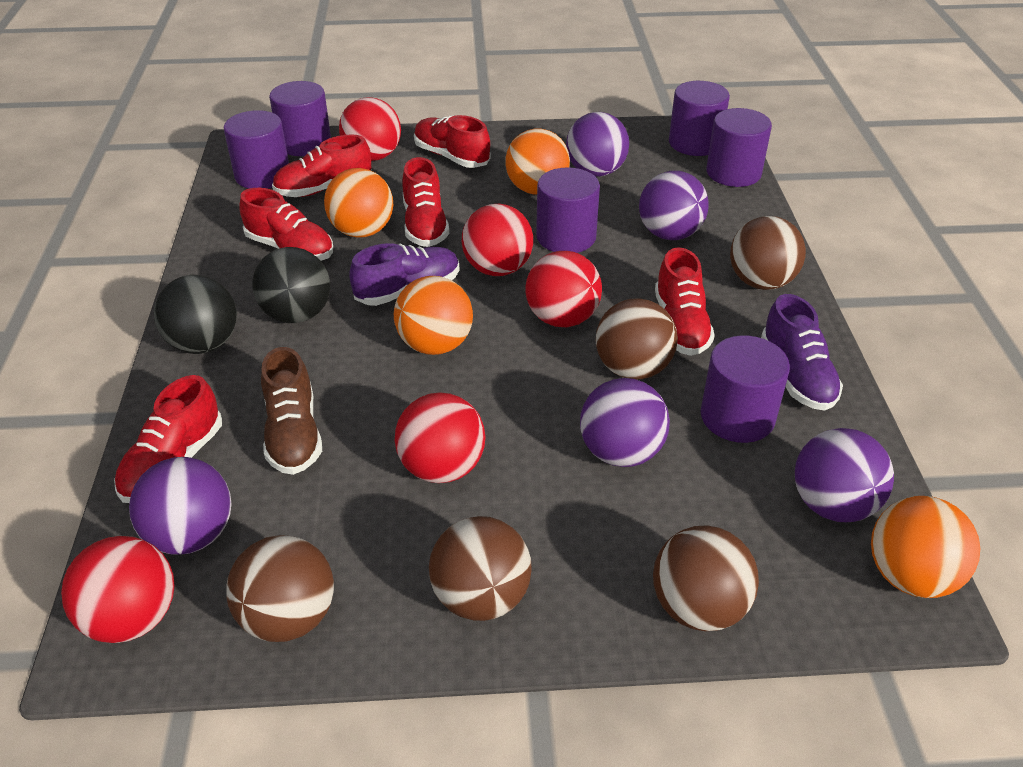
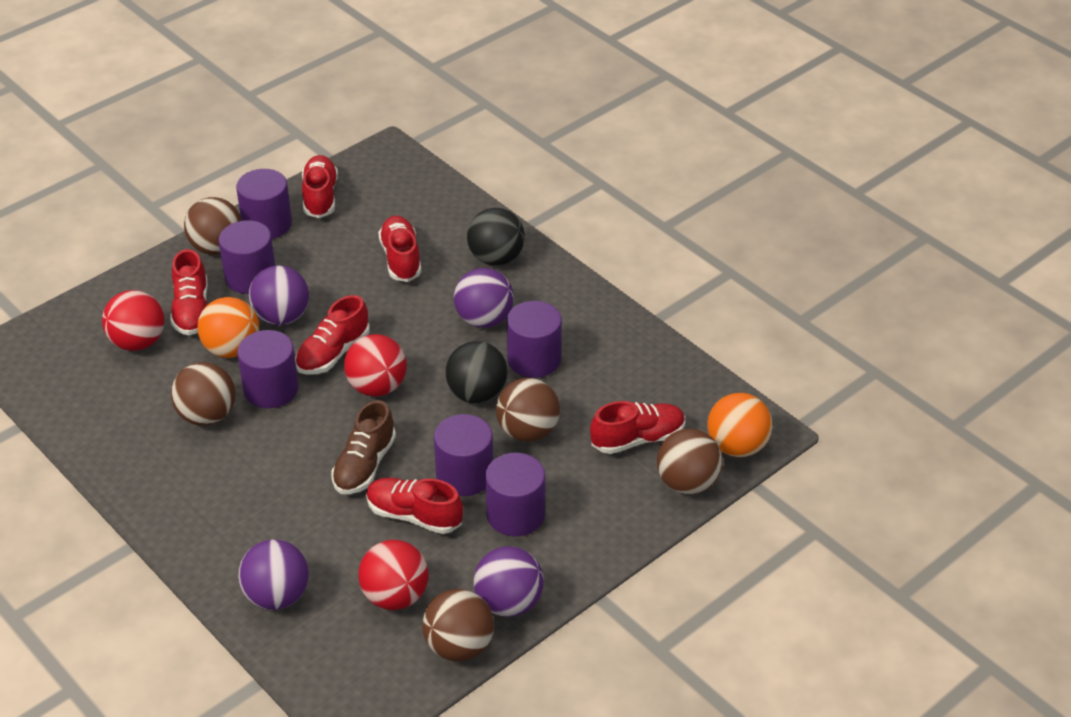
orange ball: [324,168,393,238] [394,276,473,355] [505,129,570,195] [871,496,980,598] = 4 -> [198,297,259,358] [707,393,772,457] = 2
purple ball: [129,457,232,555] [566,112,629,177] [580,378,670,467] [639,171,709,240] [795,428,894,522] = 5 -> [238,539,309,610] [249,265,309,325] [454,268,514,328] [474,546,544,617] = 4
purple shoe: [349,243,460,306] [761,294,843,411] = 2 -> none = 0
red ball: [61,536,175,643] [339,97,401,161] [395,392,485,483] [462,204,533,276] [526,251,602,327] = 5 -> [102,290,164,351] [344,334,407,396] [358,540,428,610] = 3

